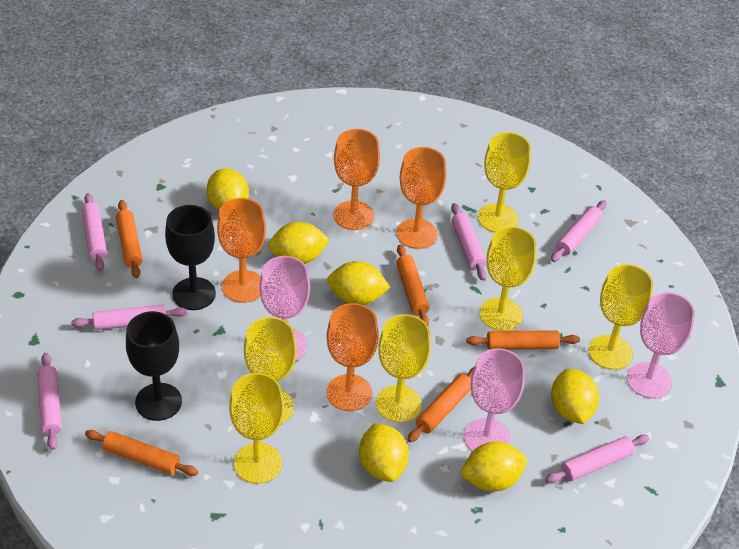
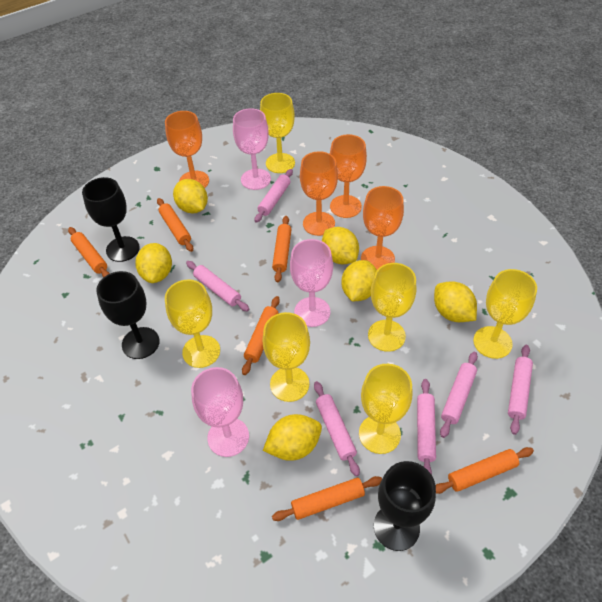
black goblet: [126,311,182,421] [165,205,216,310] = 2 -> [82,177,140,262] [96,271,160,359] [374,461,436,551] = 3
orange rolling pin: [85,430,198,476] [116,200,143,278] [396,244,429,326] [407,367,474,442] [466,330,580,350] = 5 -> [68,227,110,278] [157,198,193,252] [242,296,280,375] [272,216,292,282] [272,476,382,521] [436,447,534,494] = 6

